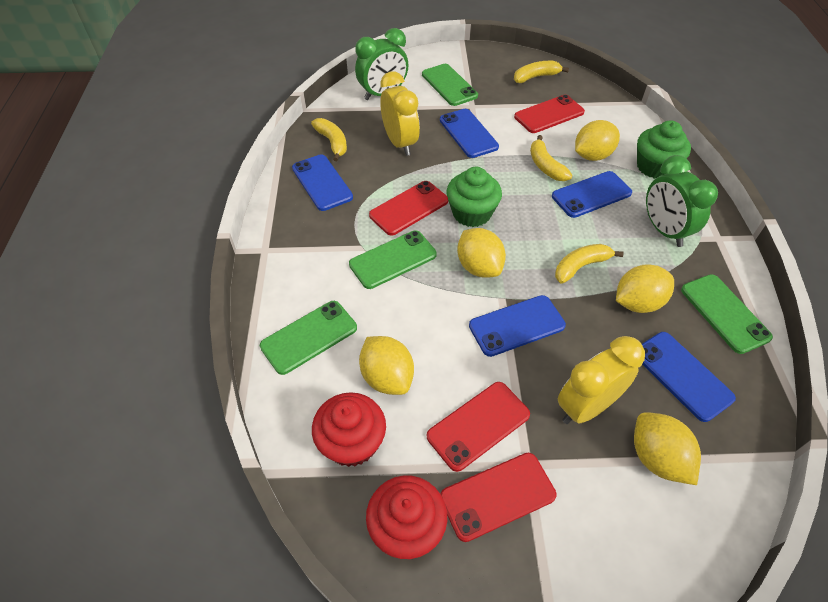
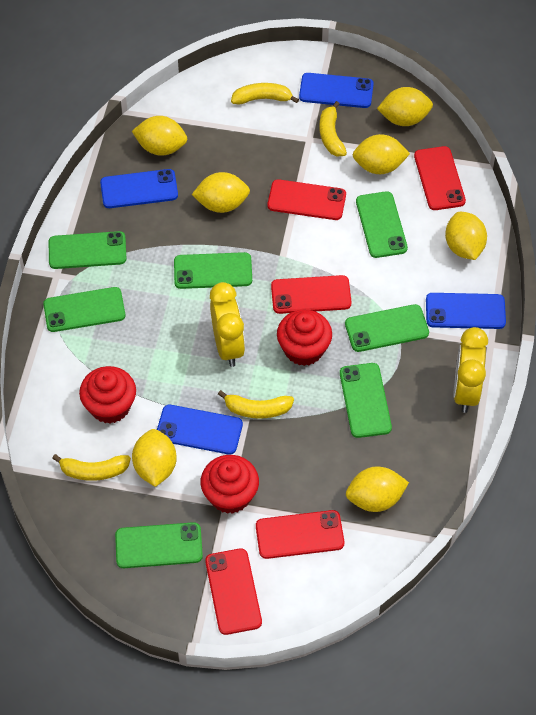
blue phone: [292,154,353,211] [440,109,499,158] [469,295,566,357] [552,171,632,218] [642,332,736,422] = 5 -> [100,169,178,208] [157,405,243,455] [299,73,374,108] [426,293,506,329] = 4
green clock: [355,28,408,100] [646,155,718,247] = 2 -> none = 0
green cupcake: [447,167,502,227] [637,120,691,179] = 2 -> none = 0
green phone: [260,301,357,375] [349,231,437,289] [422,64,478,106] [681,274,773,354] = 4 -> [43,287,125,332] [48,231,127,269] [115,522,203,568] [174,252,252,289] [340,363,392,438] [345,304,429,352] [356,191,408,258] = 7
red cupcake: [312,392,386,467] [366,475,447,559] = 2 -> [79,366,136,424] [201,455,259,514] [277,309,332,366] = 3
red phone: [369,181,448,236] [427,382,530,472] [441,453,557,542] [514,95,585,133] = 4 -> [205,548,262,635] [256,510,344,559] [268,179,346,220] [271,275,351,314] [414,146,466,210] = 5
yellow lemon: [359,336,414,395] [457,228,506,278] [575,120,620,161] [616,264,674,313] [634,412,701,485] = 5 -> [132,116,187,156] [132,429,177,487] [192,172,250,213] [346,467,409,512] [353,134,410,174] [377,87,433,126] [445,212,487,260] = 7

